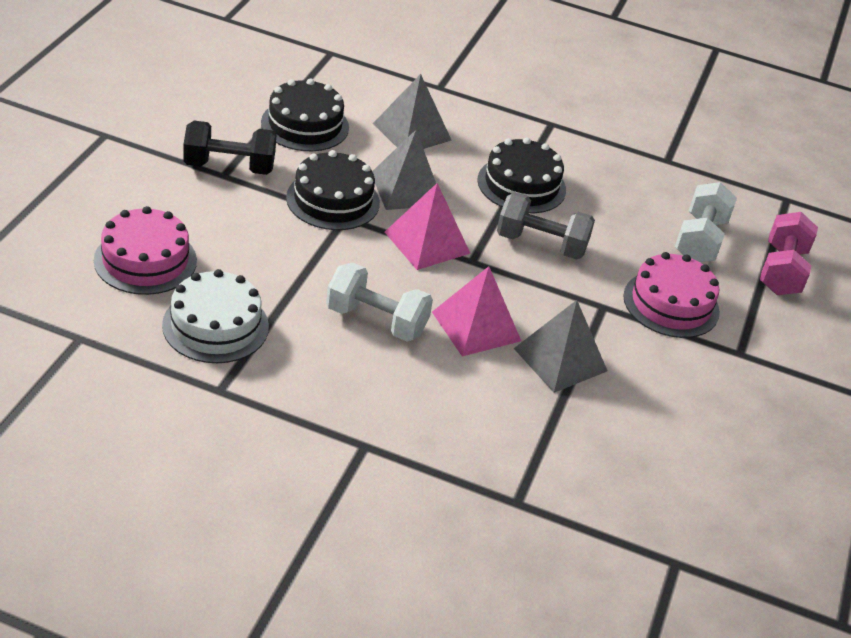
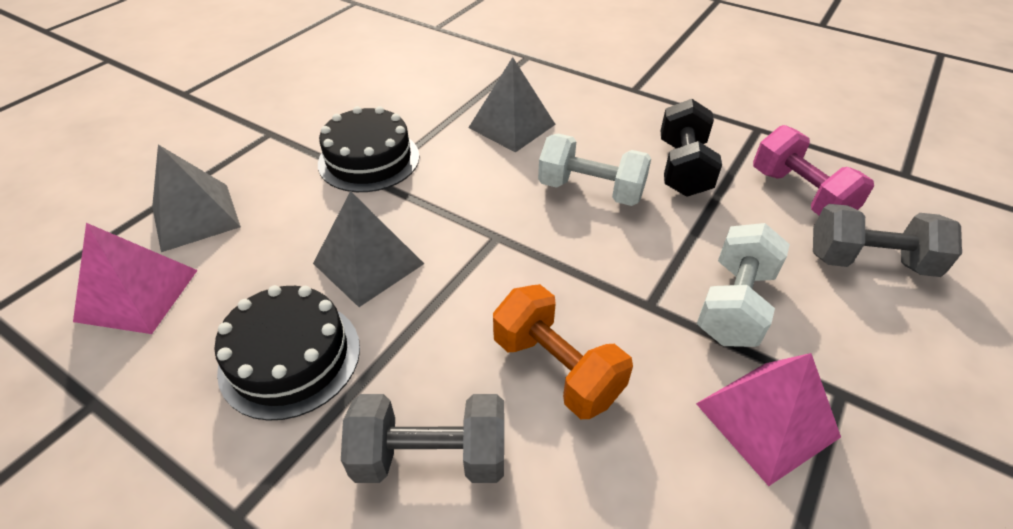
black cake: [261,78,349,151] [286,150,380,230] [477,137,566,213] = 3 -> [214,285,360,421] [318,106,420,192] = 2
grey dumbbell: [497,192,595,260] = 1 -> [341,394,504,483] [813,204,962,277] = 2
orange dumbbell: none = 0 -> [493,284,633,419] = 1
pink cake: [94,206,197,295] [623,252,720,338] = 2 -> none = 0
white cake: [162,269,269,363] = 1 -> none = 0

